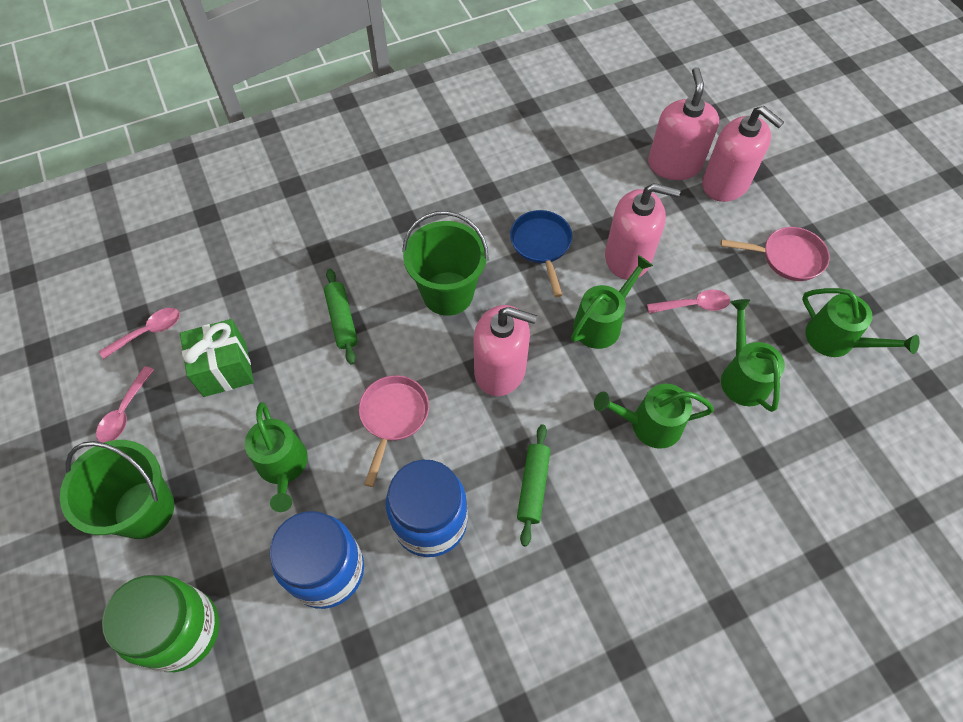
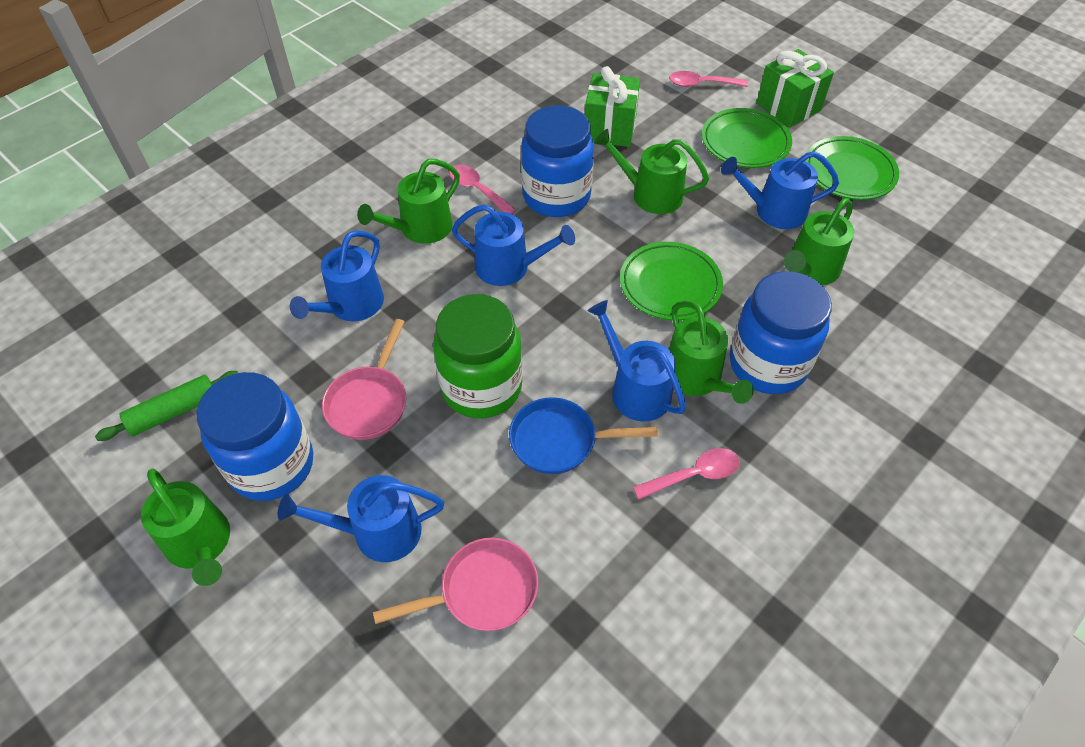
blue jar: [269,511,364,609] [386,460,468,557] = 2 -> [197,372,313,501] [521,106,594,217] [730,271,832,394] = 3
blue watering can: none = 0 -> [278,475,444,562] [290,230,384,321] [452,204,575,286] [587,300,686,422] [721,151,839,229] = 5
green bucket: [60,440,174,539] [402,211,489,316] = 2 -> none = 0
green gift: [180,319,254,397] = 1 -> [585,66,640,147] [756,49,834,128] = 2
green plate: none = 0 -> [620,242,723,320] [702,108,792,168] [805,136,899,200] = 3
green rolling pin: [324,269,358,365] [517,424,551,547] = 2 -> [95,371,238,441] = 1
pink soap dispenser: [474,305,537,396] [605,183,681,280] [648,67,719,180] [702,106,784,202] = 4 -> none = 0

